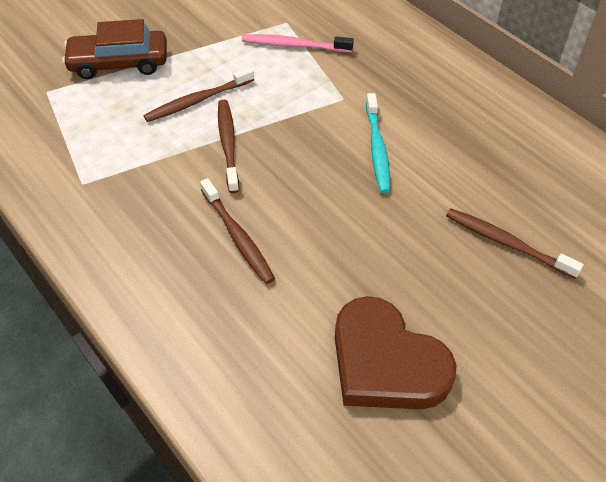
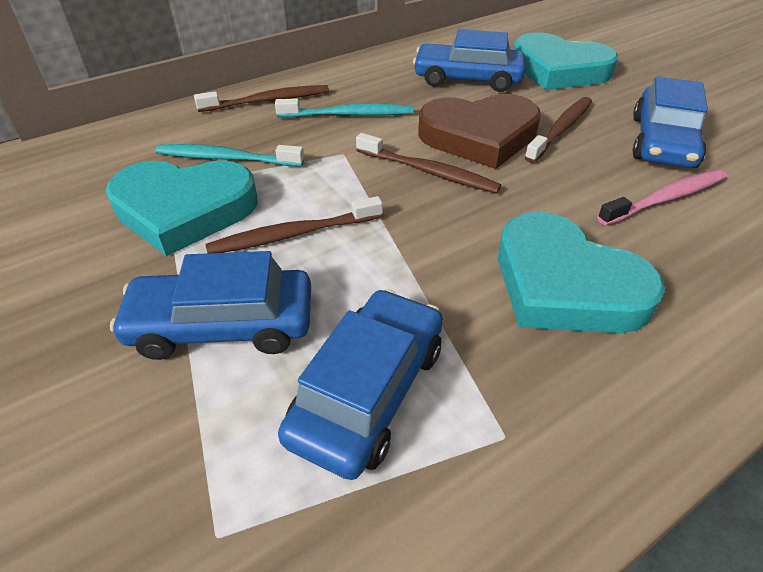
blue car: none = 0 -> [110,251,311,360] [278,289,443,480] [413,29,525,92] [633,77,708,168] = 4
brown car: [62,19,167,79] = 1 -> none = 0
turquoise heart: none = 0 -> [106,160,258,256] [498,212,665,333] [513,32,618,90] = 3
turquoise toothbrush: [366,93,390,193] = 1 -> [155,144,304,167] [275,99,413,117] = 2

